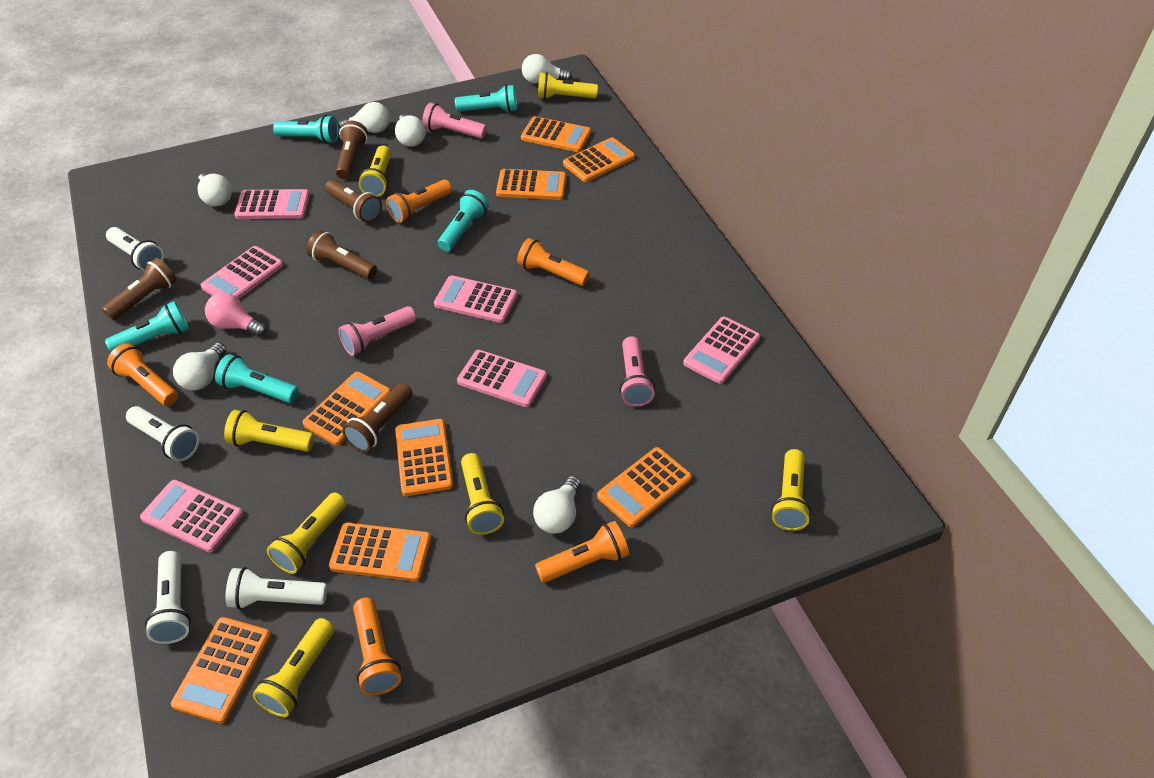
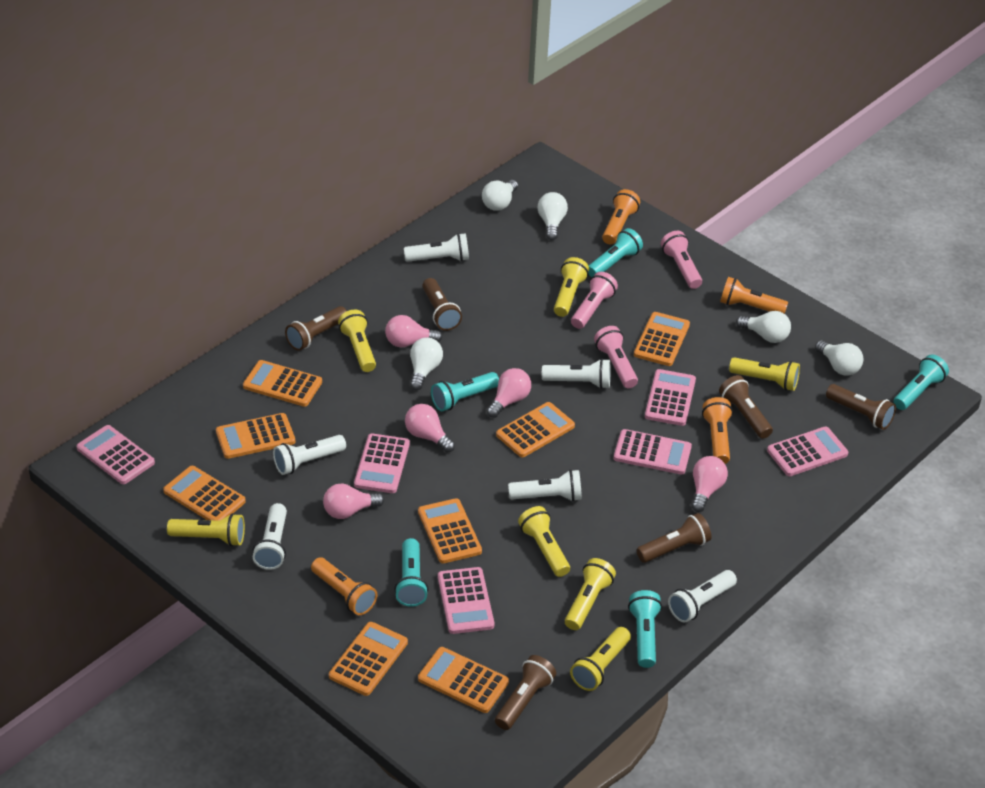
brown flashlight: [102,258,177,320] [307,230,377,279] [325,179,382,223] [336,121,368,179] [342,383,413,452] = 5 -> [285,306,347,351] [422,278,462,331] [495,655,556,730] [636,513,712,563] [719,375,773,439] [826,384,896,430] = 6
orange flashlight: [107,343,178,406] [353,597,401,695] [386,180,452,223] [517,238,590,286] [535,521,629,583] = 5 -> [311,557,377,615] [602,189,640,245] [702,397,733,464] [720,277,788,314] = 4
pink light bulb: [205,293,267,336] = 1 -> [323,484,384,519] [385,315,443,347] [405,404,455,452] [487,368,531,418] [692,456,728,512] = 5
white flashlight: [106,227,164,271] [126,406,199,461] [145,551,191,644] [226,567,327,610] = 4 -> [253,503,287,570] [273,435,346,475] [404,233,469,262] [508,470,582,502] [542,359,610,389] [668,570,737,623] = 6
white light bulb: [173,343,226,390] [198,173,232,206] [338,102,390,133] [395,114,426,147] [522,54,572,84] [533,476,581,534] = 6 -> [410,337,443,390] [482,180,518,211] [538,192,568,240] [736,311,791,343] [815,340,864,376] = 5

